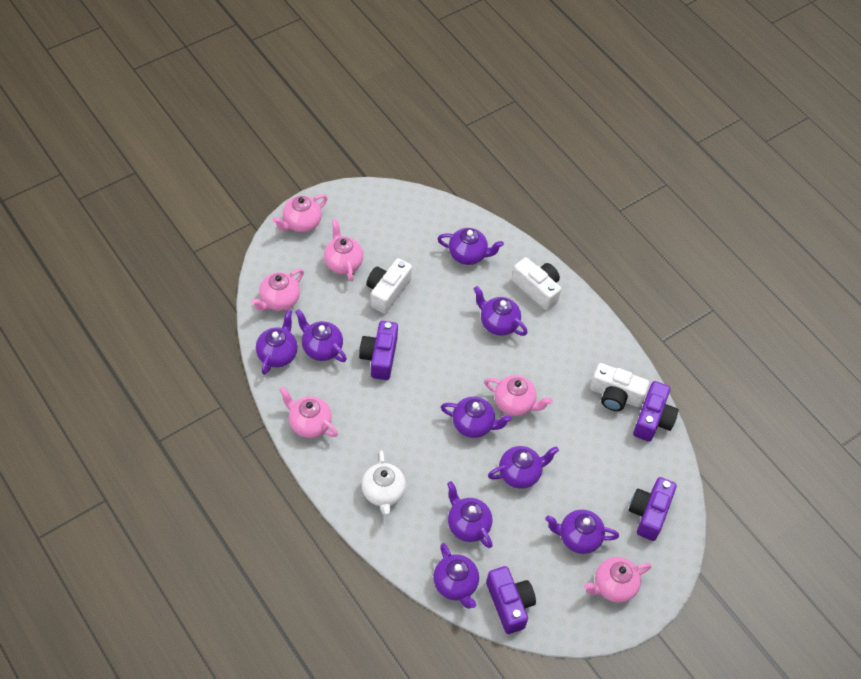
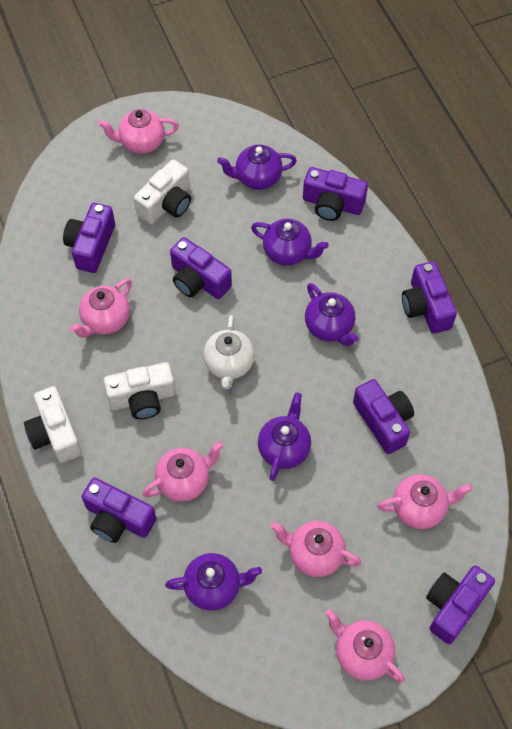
purple camera: [359,321,398,380] [486,566,536,634] [629,477,677,541] [633,381,679,442] = 4 -> [63,203,115,273] [82,478,156,543] [170,237,232,299] [303,167,368,221] [353,379,414,454] [402,261,457,334] [426,566,495,644] = 7
purple teapot: [256,309,298,375] [295,309,347,362] [433,543,479,609] [437,228,504,265] [441,397,512,438] [447,481,493,548] [474,286,528,336] [488,446,559,489] [545,509,619,554] = 9 -> [165,553,262,611] [217,145,297,190] [251,218,329,266] [258,392,311,481] [305,283,358,347] = 5

